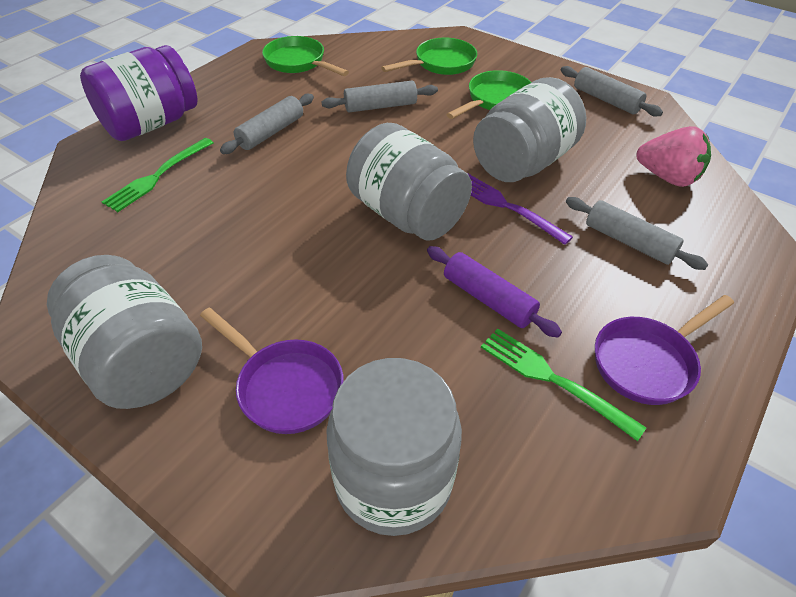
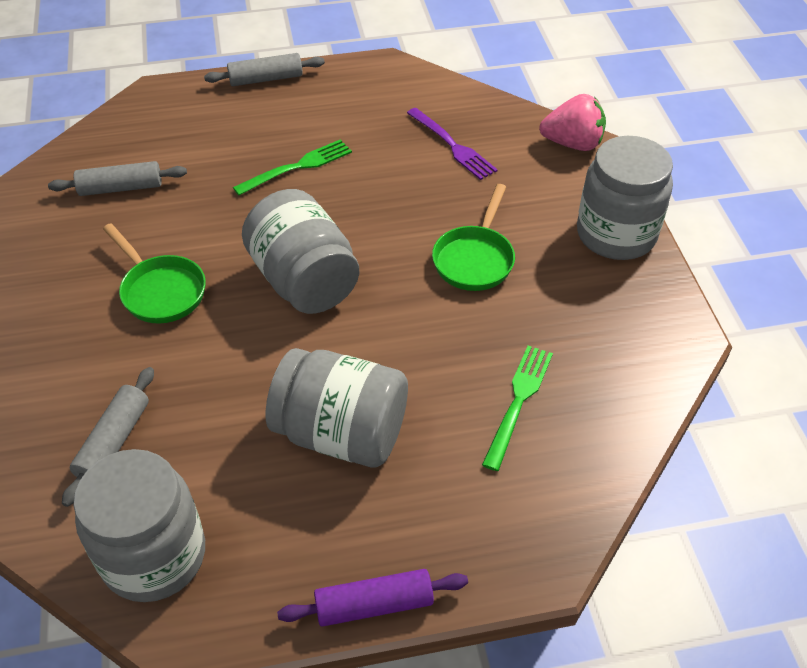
green pan: [262,36,349,76] [381,38,477,75] [446,70,531,119] = 3 -> [103,223,206,324] [432,184,515,291] = 2
grey rolling pin: [220,94,314,154] [321,81,438,112] [560,66,663,116] [566,197,708,270] = 4 -> [48,161,187,196] [62,367,154,507] [204,53,325,86] = 3
purple jar: [80,45,197,141] = 1 -> none = 0
purple pan: [200,308,344,434] [595,295,734,405] = 2 -> none = 0

